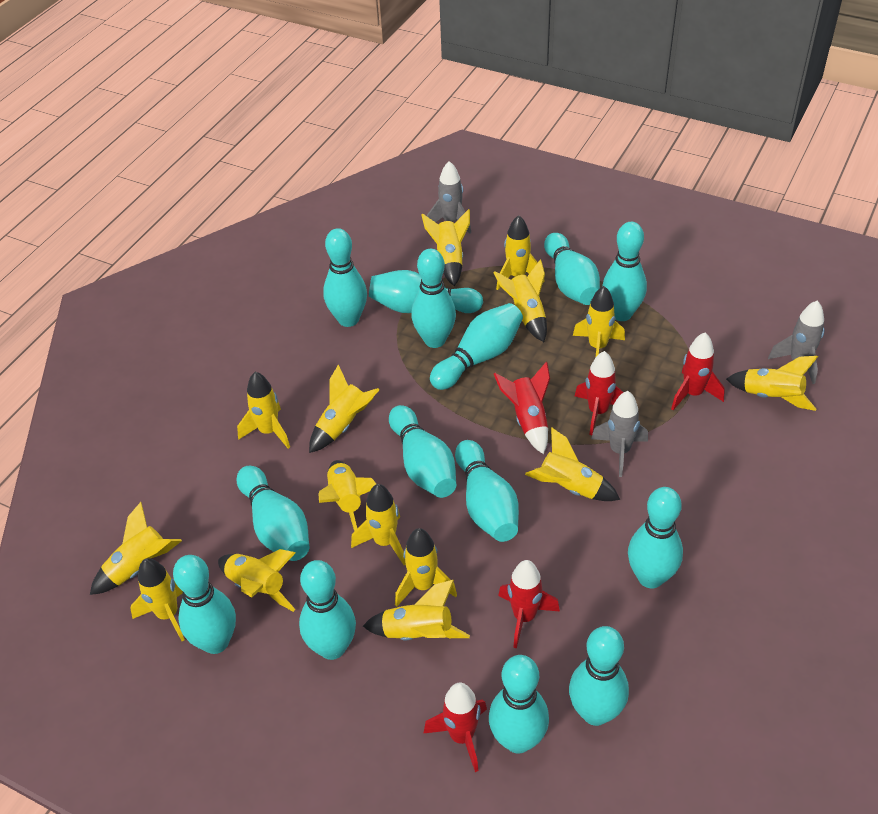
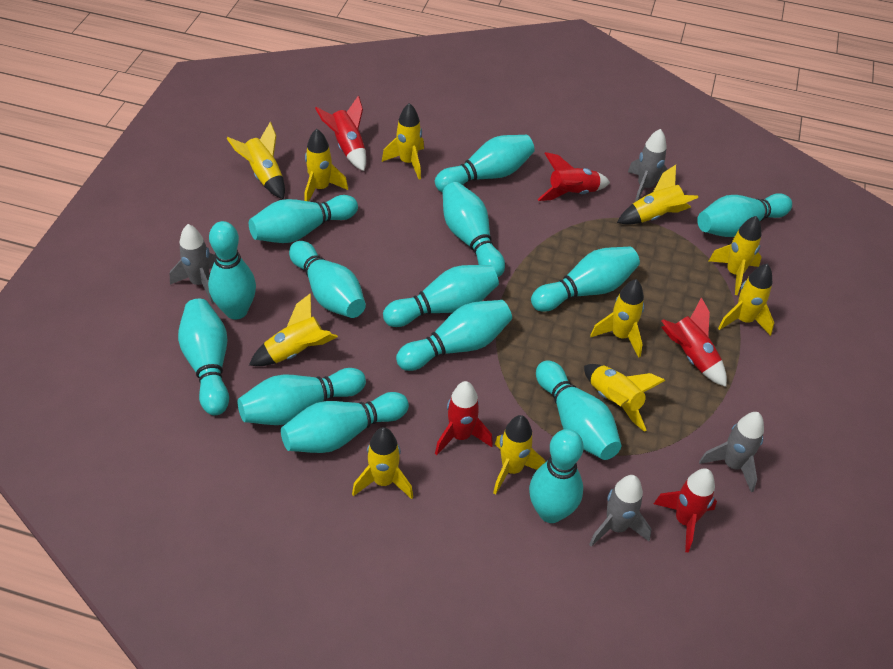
grey rocket: [427,161,471,234] [591,391,648,477] [768,301,825,384] = 3 -> [170,224,215,303] [589,475,651,547] [628,129,668,202] [699,412,764,492] = 4
yellow rocket: [90,502,182,595] [130,558,185,641] [218,549,296,612] [237,372,290,449] [309,364,379,453] [318,460,376,532] [351,484,406,565] [363,580,470,640] [395,528,457,607] [421,209,470,287] [493,259,547,342] [496,215,545,290] [525,427,620,501] [573,286,625,358] [726,356,818,411] = 15 -> [227,122,285,199] [249,293,338,366] [304,129,348,201] [352,427,413,499] [382,103,424,180] [493,415,546,494] [584,364,666,432] [590,279,644,358] [617,165,698,225] [709,216,761,295] [718,264,774,336] = 11

